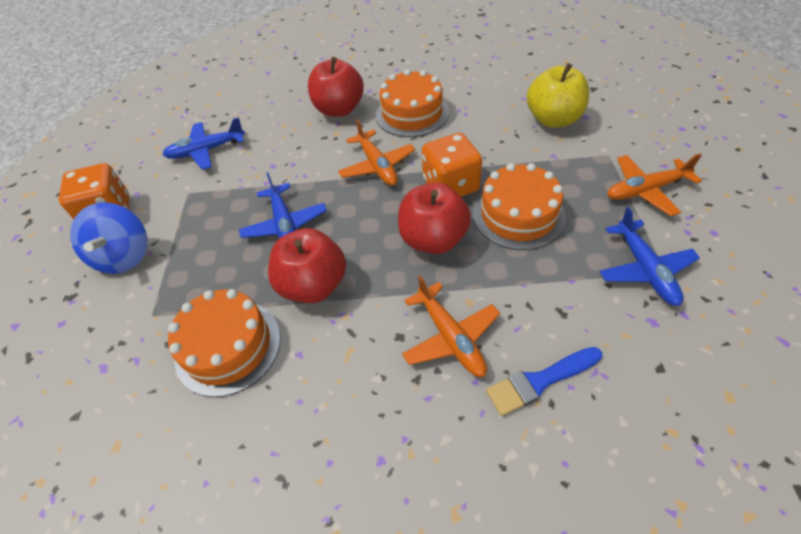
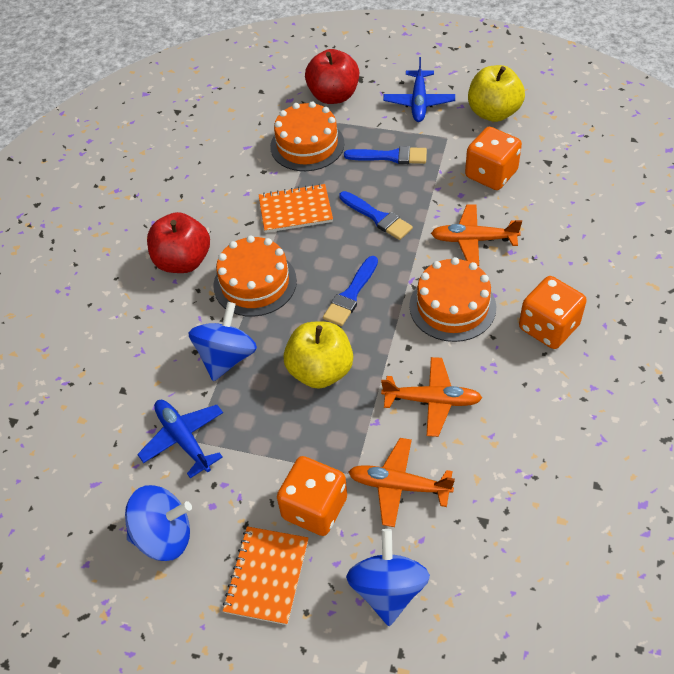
blue brush: [486,347,602,416] = 1 -> [323,256,378,326] [339,191,413,240] [344,146,427,164] = 3
blue plane: [163,117,245,170] [239,172,327,239] [599,207,700,306] = 3 -> [137,400,223,478] [383,57,455,122] = 2
blue spinning top: [70,202,147,274] = 1 -> [125,485,192,561] [188,302,257,381] [346,529,430,626] = 3
orange dice: [59,163,129,219] [422,133,482,197] = 2 -> [277,456,347,536] [465,127,522,190] [519,276,587,349] = 3
orange notebook: none = 0 -> [223,526,309,625] [259,184,333,233] = 2
red apple: [268,228,346,303] [308,57,364,117] [398,182,471,254] = 3 -> [147,212,210,273] [305,49,359,104] = 2
yellow apple: [527,63,589,127] = 1 -> [283,322,353,389] [468,65,525,122] = 2

